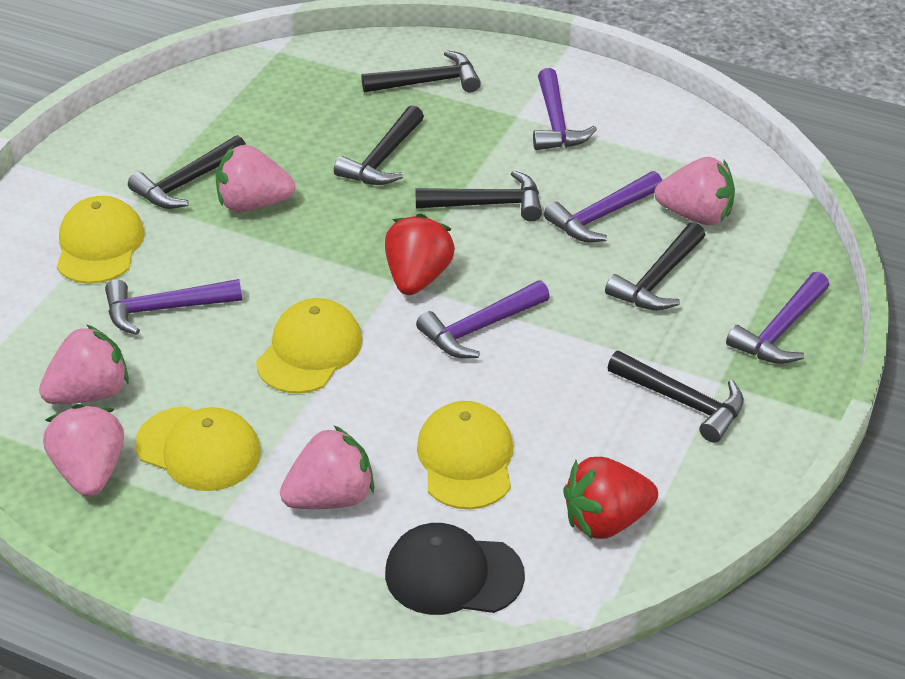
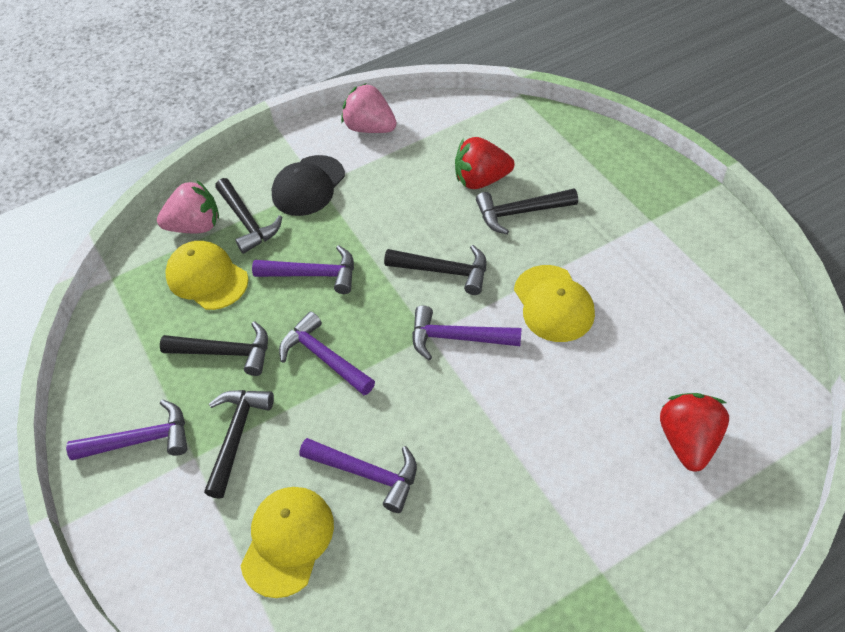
black hammer: [128,135,246,209] [334,105,424,185] [361,50,481,92] [415,170,542,221] [605,222,705,310] [607,351,744,443] = 6 -> [160,321,268,376] [204,390,274,499] [215,178,282,254] [384,245,486,295] [476,189,578,234] = 5
pink strawberry: [39,324,129,404] [43,404,124,497] [216,145,295,212] [280,426,374,509] [655,157,735,225] = 5 -> [157,180,219,233] [341,83,397,133] = 2
yellow cap: [56,196,144,284] [135,406,261,491] [256,298,362,393] [417,401,513,509] = 4 -> [165,241,248,310] [240,487,334,598] [514,265,595,342] = 3

